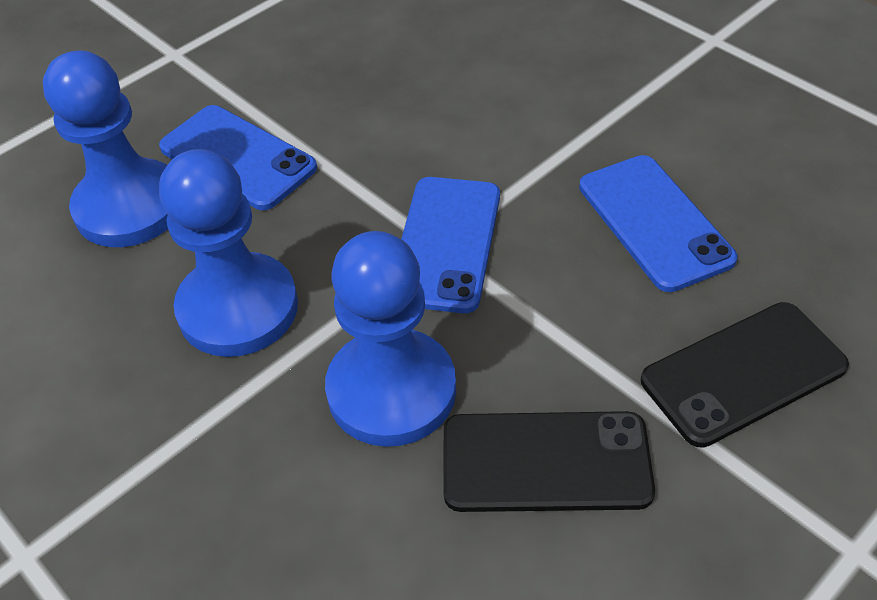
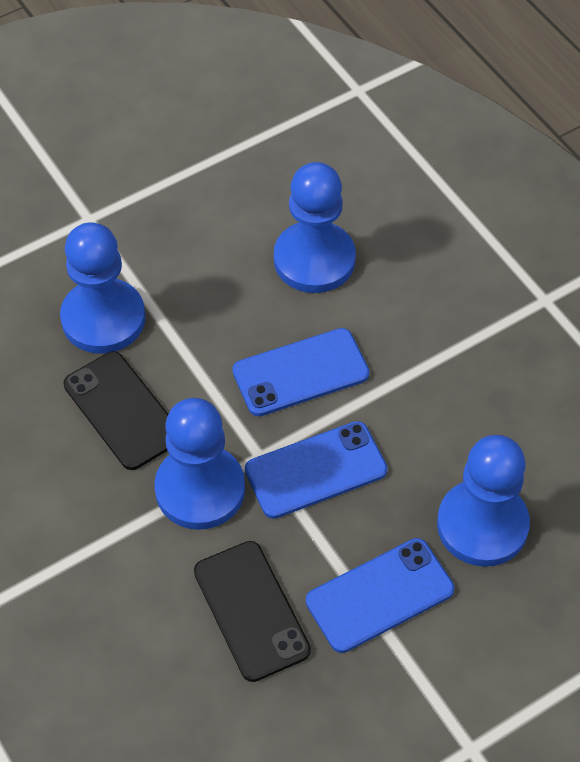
blue pawn: [43,50,168,247] [159,149,298,357] [325,231,456,447] = 3 -> [60,222,145,354] [154,398,245,530] [274,162,356,293] [437,435,530,567] = 4

